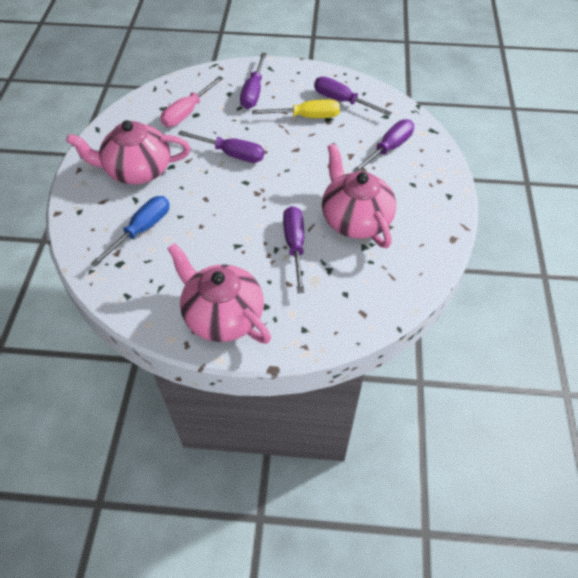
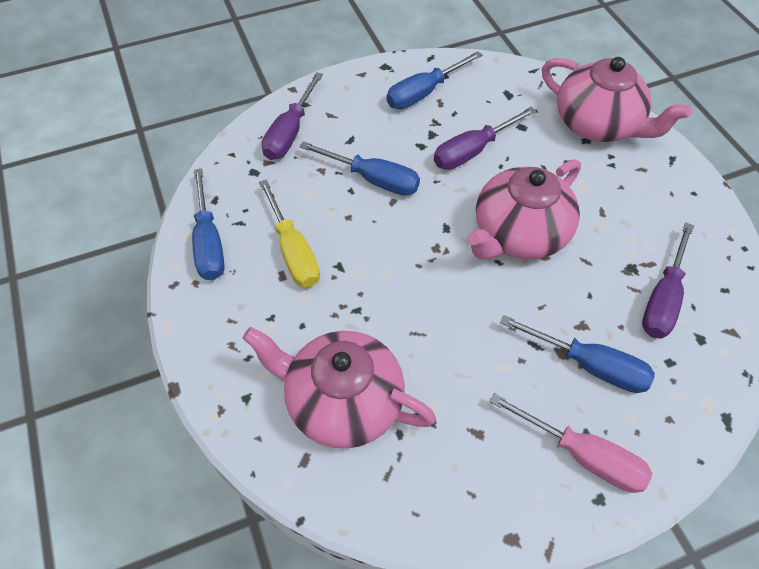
blue screwdriver: [91,196,170,267] = 1 -> [192,169,225,280] [299,141,420,196] [387,51,482,109] [500,315,655,393] = 4
purple screwdriver: [178,130,264,163] [240,53,267,109] [283,206,304,293] [314,77,392,116] [352,119,414,172] = 5 -> [262,72,323,160] [434,107,536,170] [642,222,694,339] = 3

